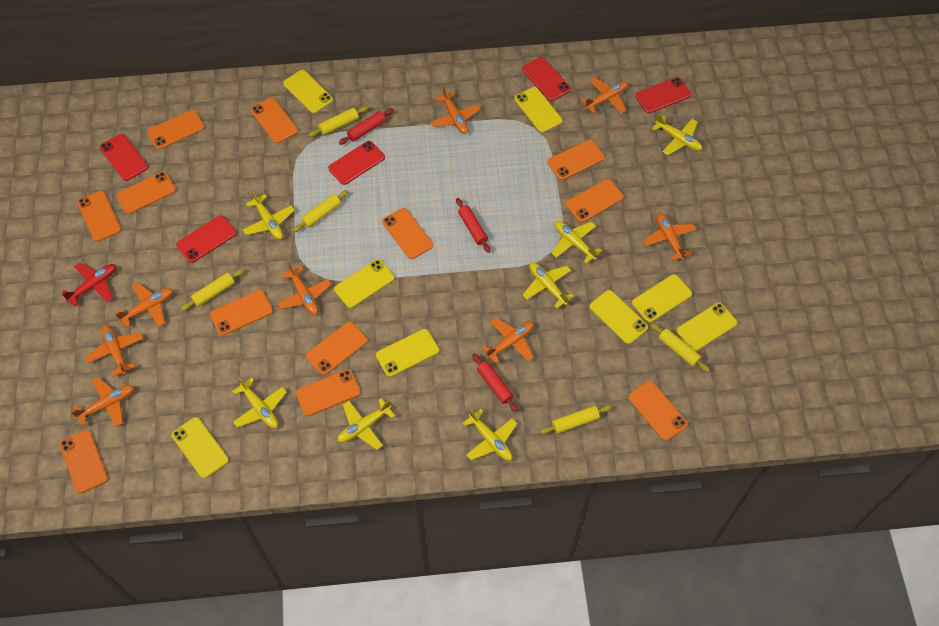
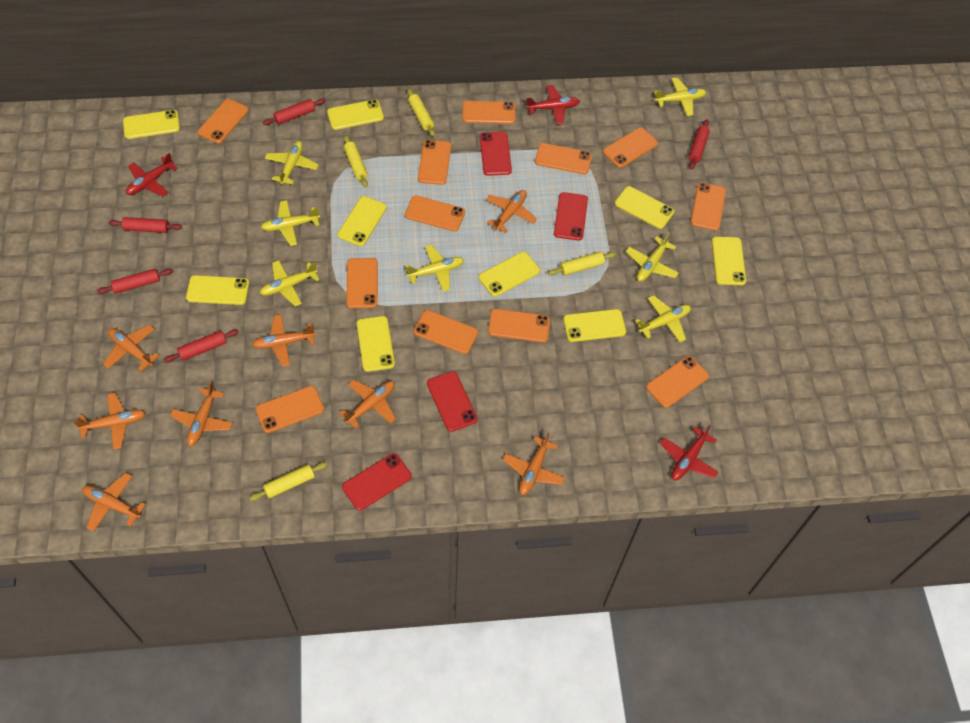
red phone: [99,134,148,181] [176,215,236,263] [328,141,385,185] [522,57,571,101] [635,77,691,113] = 5 -> [342,453,412,511] [427,371,478,432] [480,132,512,176] [554,192,588,241] = 4
red plane: [62,262,116,307] = 1 -> [126,153,178,196] [526,85,580,124] [660,425,718,480] = 3
red rolling pin: [339,108,394,145] [456,198,490,253] [472,353,518,412] = 3 -> [97,269,173,294] [109,217,182,233] [164,329,239,362] [263,98,326,125] [689,119,710,170] = 5
yellow phone: [172,417,229,478] [283,70,333,113] [334,259,395,308] [376,329,439,377] [514,87,563,133] [589,290,648,344] [632,274,692,323] [676,302,737,351] = 8 -> [123,110,180,139] [186,275,249,305] [327,99,384,130] [338,196,387,246] [357,316,395,372] [479,252,540,297] [563,309,626,342] [615,186,674,229] [712,236,746,285] = 9
yellow rolling pin: [181,269,244,311] [293,190,348,232] [308,106,368,137] [540,405,612,434] [651,323,710,372] = 5 -> [250,462,328,501] [344,135,368,187] [407,88,435,137] [548,252,616,276] = 4

